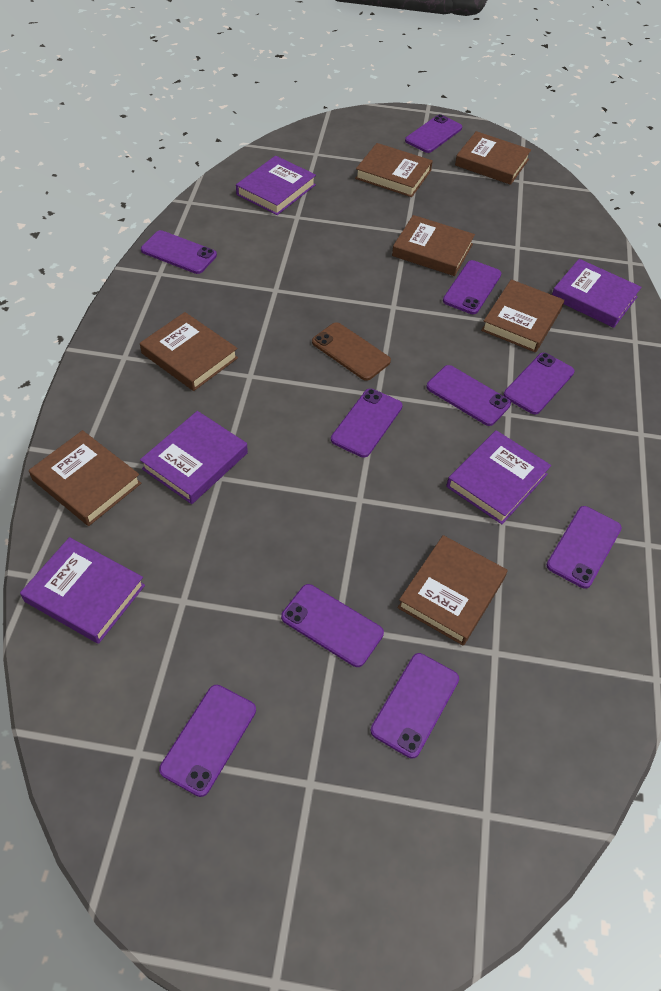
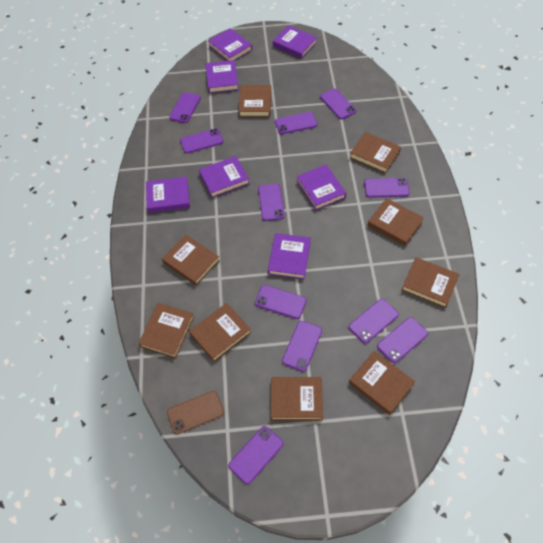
brown book: [29,430,141,526] [140,312,238,391] [355,143,433,197] [392,215,475,276] [397,535,507,645] [455,131,531,185] [481,279,564,353] = 7 -> [138,303,194,359] [162,235,220,286] [189,303,251,362] [239,85,271,117] [271,377,323,421] [349,351,415,415] [350,132,401,173] [367,198,424,246] [402,257,460,308] = 9
purple book: [20,537,145,644] [140,411,248,504] [236,156,316,215] [446,430,551,524] [552,259,642,328] = 5 -> [146,177,190,213] [199,156,250,198] [206,60,239,93] [208,28,252,61] [268,233,311,279] [273,25,317,59] [297,165,346,210] = 7
purple phone: [141,230,217,274] [159,685,256,797] [281,584,384,667] [331,389,403,458] [370,653,459,758] [405,114,462,153] [427,365,511,426] [443,260,501,314] [503,353,575,414] [547,506,622,589] = 10 -> [169,92,201,123] [180,128,223,153] [228,426,283,484] [255,285,306,319] [258,184,285,221] [275,112,317,134] [282,321,322,372] [320,89,356,119] [349,299,399,343] [364,178,409,198] [377,317,428,363] = 11

